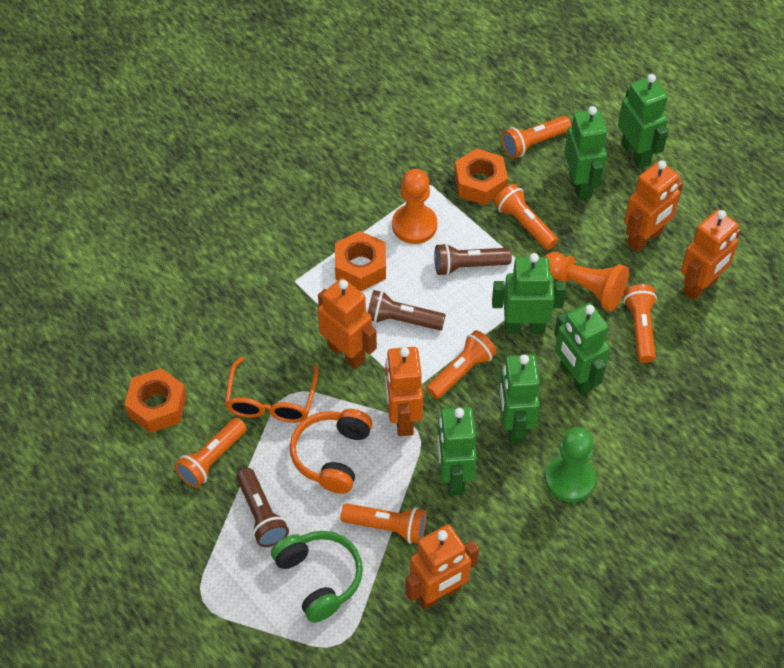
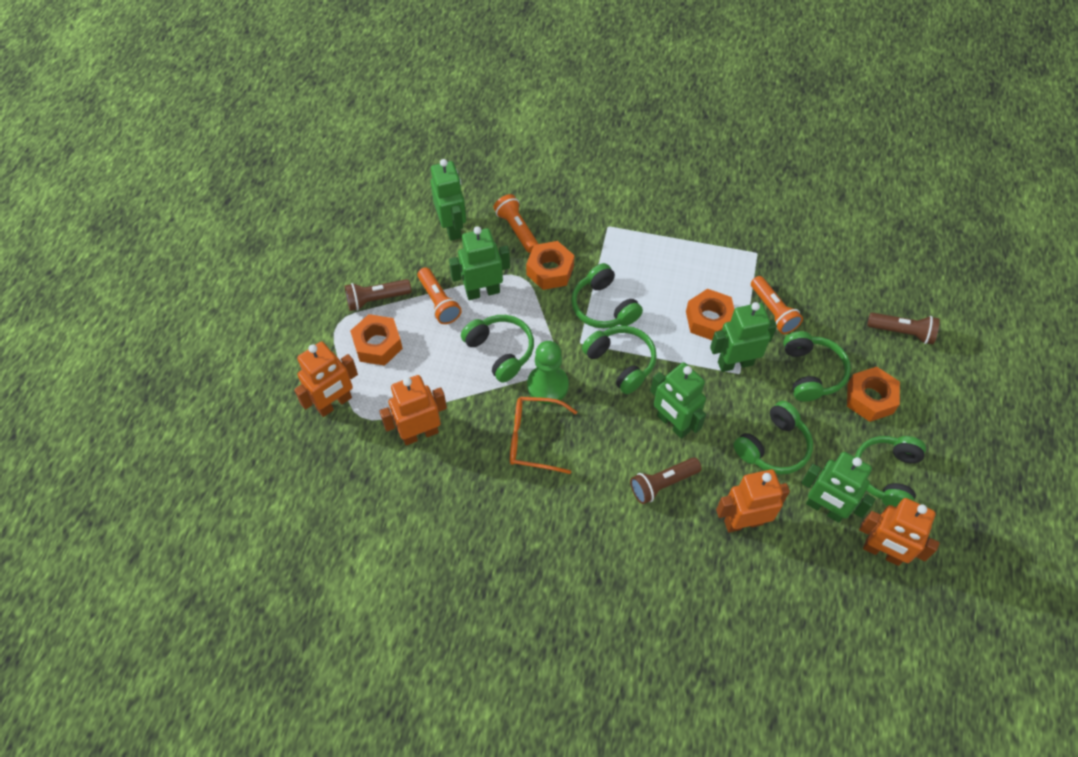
green headphones: [271,531,363,623] = 1 -> [461,315,534,383] [571,263,643,328] [582,326,657,394] [733,401,813,474] [783,331,851,402] [855,436,926,507] = 6
green robot: [437,407,477,495] [492,253,566,334] [499,354,540,443] [554,303,610,395] [564,106,608,200] [618,74,668,169] = 6 -> [431,159,466,241] [449,226,510,300] [650,362,706,439] [710,302,777,372] [801,452,875,523] = 5
orange flashlight: [175,418,247,488] [341,503,427,544] [426,330,497,399] [494,184,558,250] [501,116,572,158] [623,284,657,363] = 6 -> [417,267,462,324] [493,194,538,253] [751,276,803,334] = 3
orange headphones: [290,409,372,494] = 1 -> none = 0
orange nut: [124,368,187,433] [335,231,386,291] [454,148,508,205] = 3 -> [350,314,403,366] [526,241,575,290] [686,289,734,340] [847,367,900,422] = 4
orange pawn: [392,169,437,244] [544,252,629,311] = 2 -> none = 0
orange robot: [318,278,377,369] [385,347,423,436] [405,524,479,609] [624,160,683,252] [681,210,741,301] = 5 -> [294,342,358,417] [379,375,447,445] [716,469,790,533] [859,498,939,566] = 4

